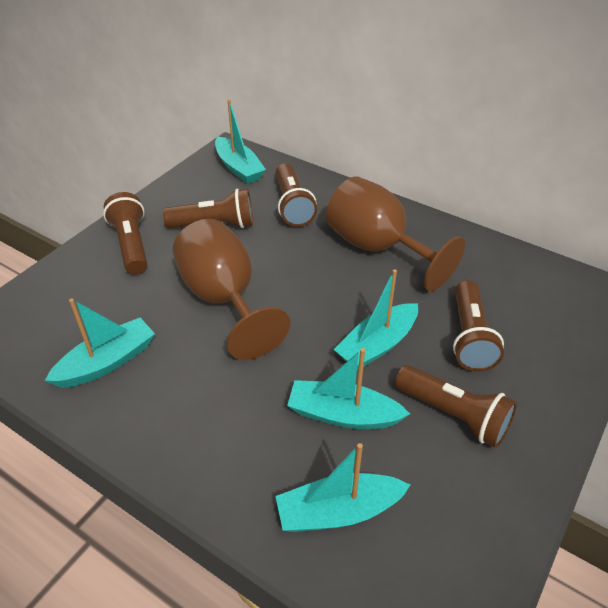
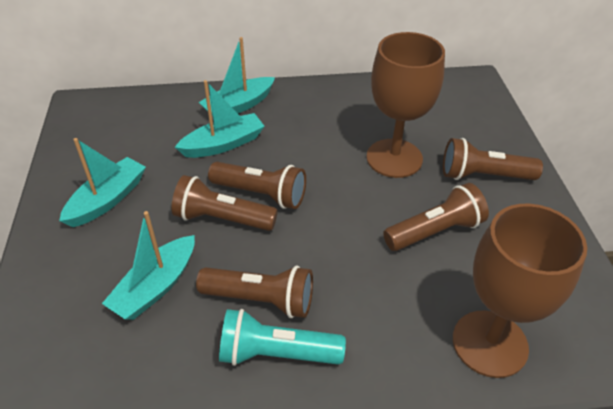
turquoise boat: [45,298,155,388] [215,100,266,184] [275,443,410,532] [287,348,410,429] [334,269,418,371] = 5 -> [59,138,146,227] [102,211,195,320] [175,80,265,158] [199,37,275,116] = 4
turquoise flashlight: none = 0 -> [219,309,346,366] = 1

